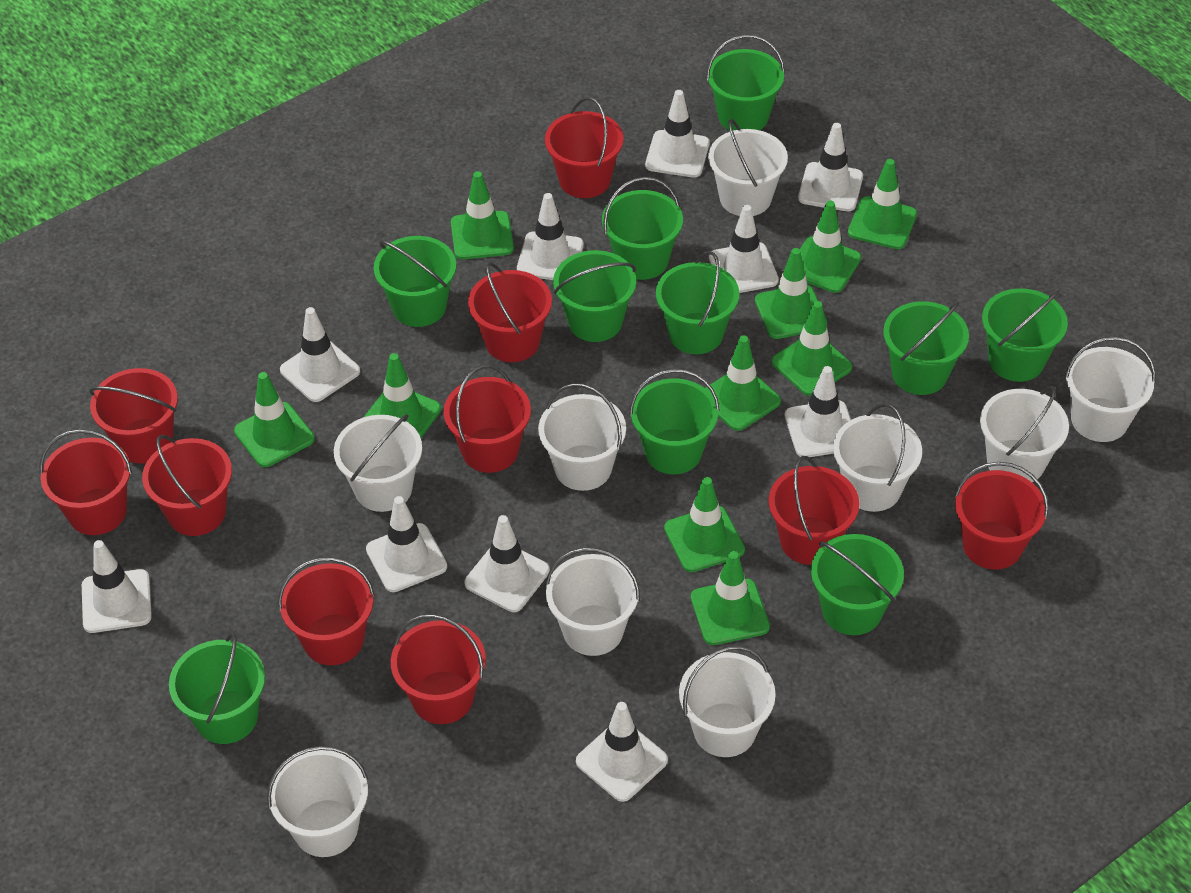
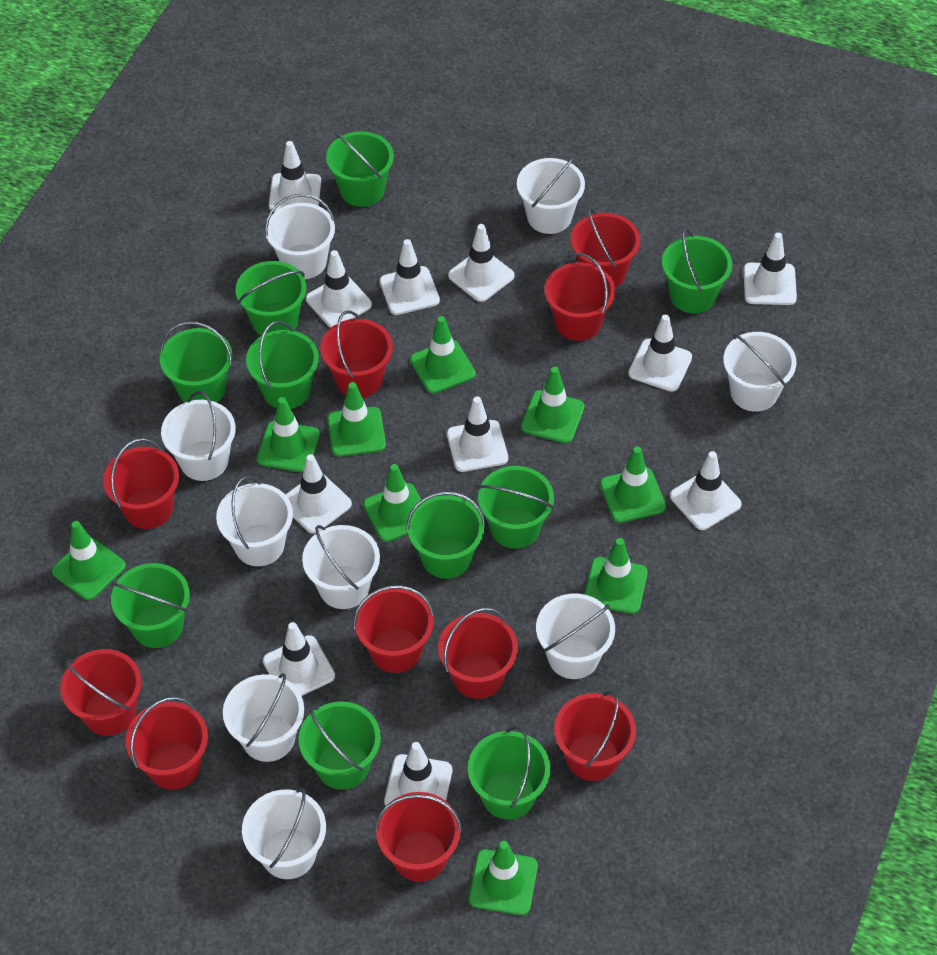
green traffic cone: [234,372,315,467] [364,353,441,438] [451,171,514,260] [664,477,745,572] [691,551,770,645] [705,335,781,431] [755,248,827,339] [772,301,852,396] [800,200,861,293] [848,159,917,249] = 10 -> [52,521,126,600] [257,397,320,472] [327,382,386,457] [363,464,421,542] [410,316,475,394] [469,841,538,915] [521,367,584,443] [584,538,648,614] [600,446,666,523] = 9
white traffic cone: [82,540,152,633] [280,307,360,402] [366,496,447,592] [465,515,550,612] [517,193,584,280] [576,702,668,802] [645,90,710,177] [709,205,779,293] [785,366,851,457] [798,123,863,211] = 10 -> [263,622,335,696] [269,141,321,212] [285,454,352,534] [306,250,372,328] [380,239,440,315] [384,742,452,806] [447,396,508,472] [448,224,515,302] [628,314,692,392] [670,451,741,530] [743,232,797,305] = 11

